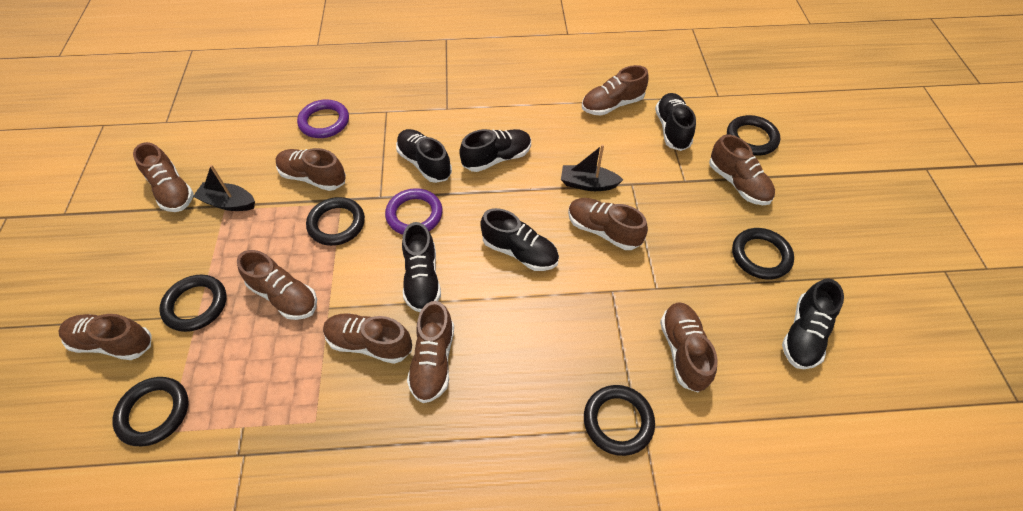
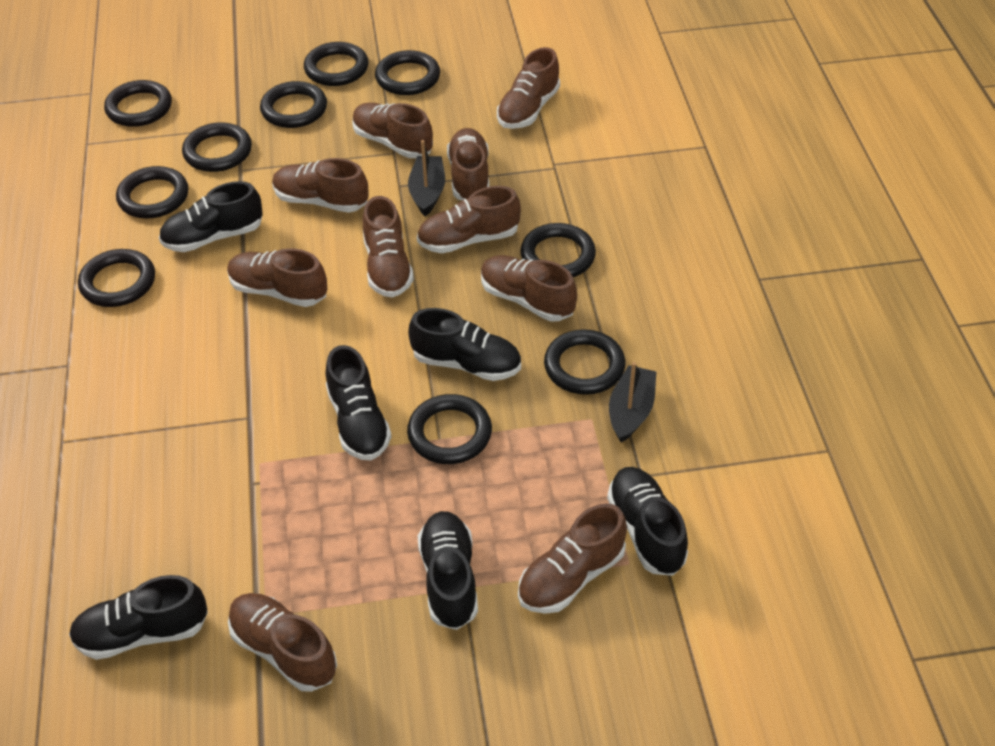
black ring: [112,377,189,446] [159,275,226,332] [306,197,365,246] [584,385,655,456] [727,115,780,155] [732,228,794,280] = 6 -> [78,249,155,307] [104,80,172,127] [116,166,188,219] [182,122,252,172] [260,81,327,128] [304,42,368,86] [375,50,440,95] [407,394,492,464] [520,223,596,277] [544,329,626,395] = 10
purple ring: [297,99,349,138] [385,188,443,235] = 2 -> none = 0

